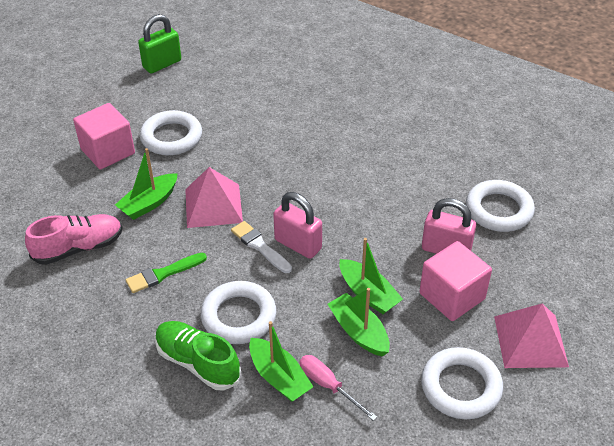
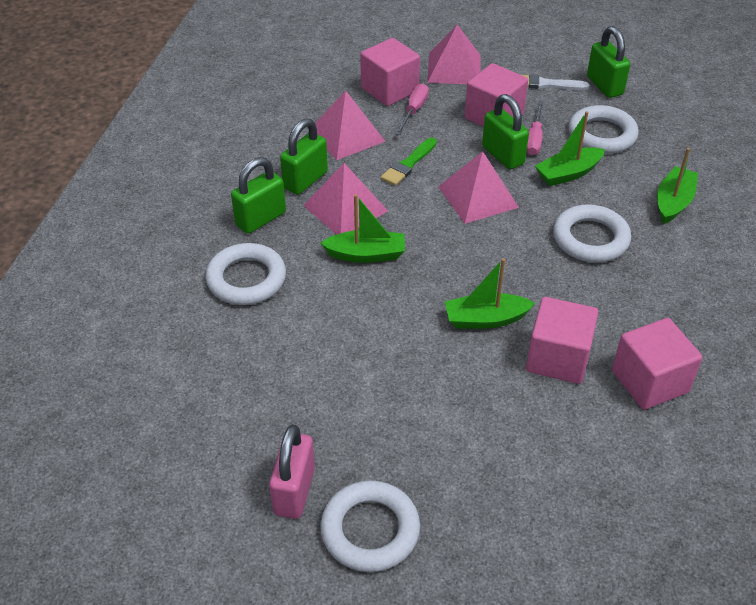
green padlock: [138,14,181,73] = 1 -> [231,157,286,234] [280,119,328,195] [482,94,529,169] [587,26,630,98] = 4
green shoe: [155,321,241,390] = 1 -> none = 0
pink cube: [73,103,135,169] [419,241,492,321] = 2 -> [360,38,420,106] [465,63,528,127] [526,297,598,384] [612,318,703,410] = 4
pink padlock: [273,192,322,259] [422,198,476,254] = 2 -> [269,425,315,519] = 1
pink pyramid: [185,167,243,228] [494,303,569,368] = 2 -> [303,163,388,235] [315,90,386,160] [427,24,481,84] [438,151,519,224] = 4
pink screwdriver: [300,355,377,421] = 1 -> [395,84,429,135] [527,101,544,155] = 2
pink shoe: [25,214,123,265] = 1 -> none = 0

